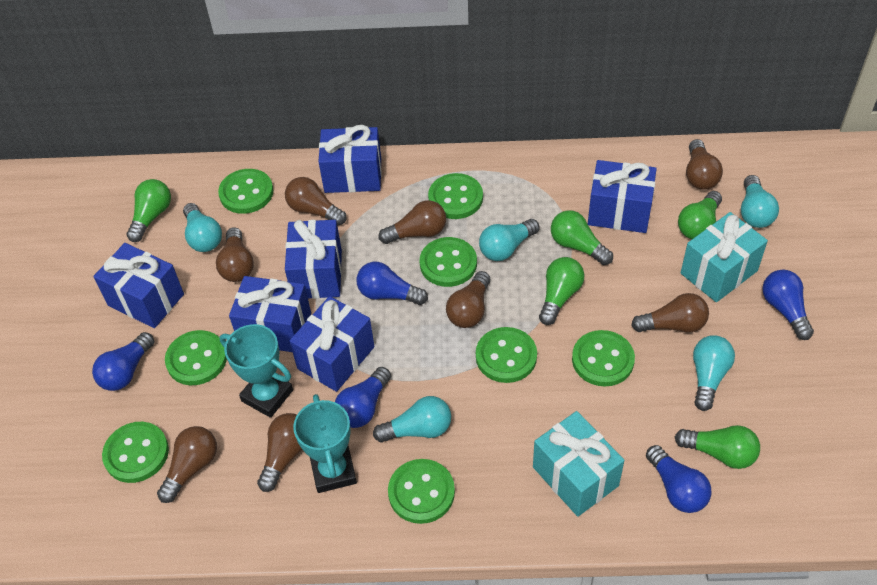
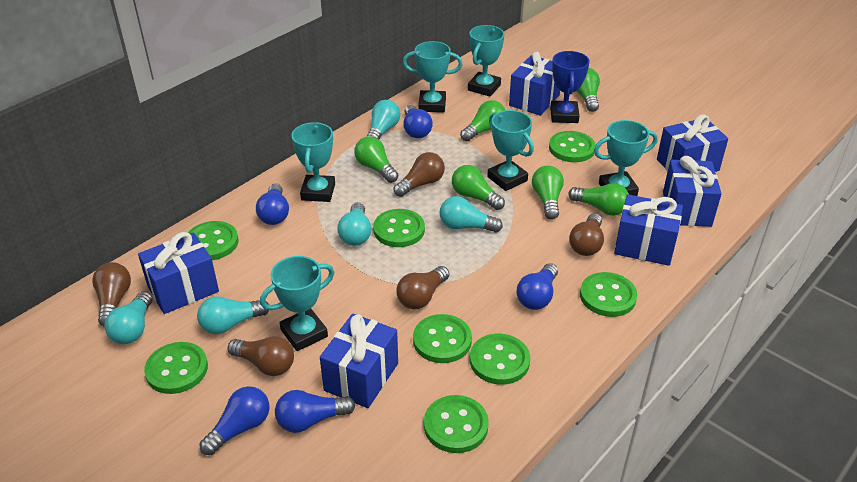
blue trophy: none = 0 -> [550,51,590,123] = 1
brown light bulb: [157,426,217,503] [216,227,254,282] [257,413,302,492] [285,177,346,225] [379,200,446,244] [446,271,491,328] [631,293,709,332] [686,139,723,190] = 8 -> [92,262,131,326] [228,336,294,376] [394,152,445,197] [396,266,449,309] [569,213,604,256] = 5
green light bulb: [126,179,171,242] [539,257,584,325] [551,210,613,265] [675,425,760,469] [678,191,722,239] = 5 -> [354,136,398,183] [452,165,505,210] [460,100,505,141] [532,166,564,219] [568,183,629,216] [576,68,600,112] = 6
turquoise gift: [533,411,624,517] [681,212,768,302] = 2 -> none = 0
turquoise trophy: [220,324,293,418] [293,394,357,493] = 2 -> [260,256,334,351] [291,122,335,202] [403,41,463,113] [468,25,504,97] [487,110,534,191] [594,120,658,196] = 6

